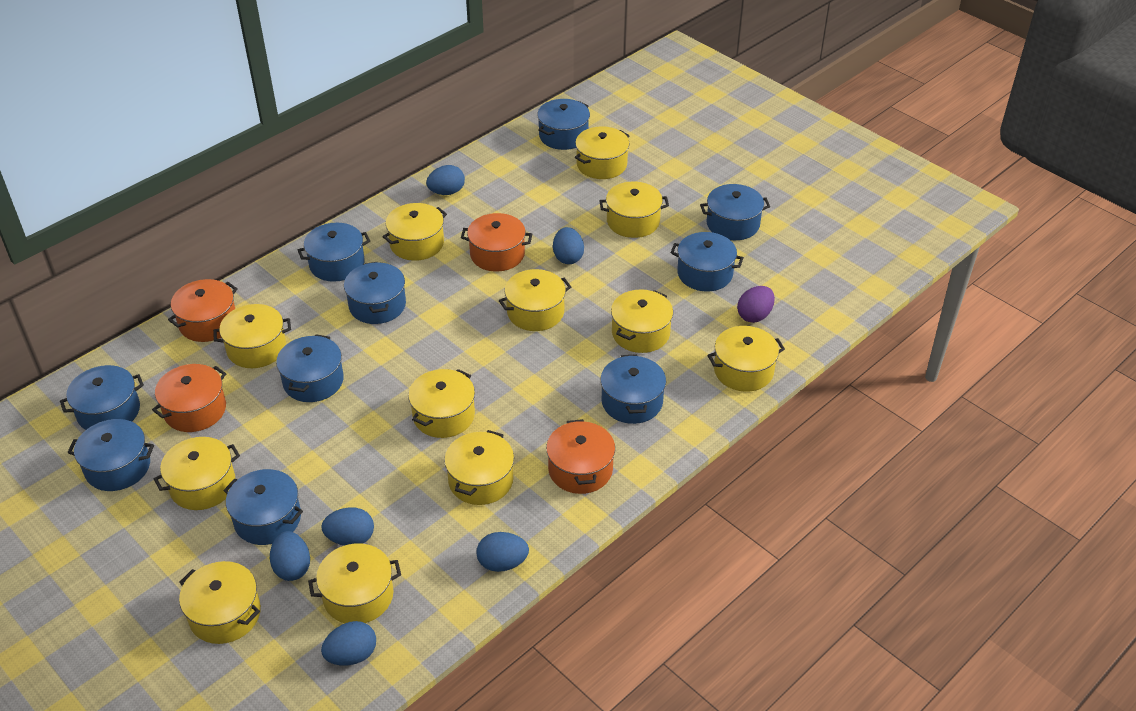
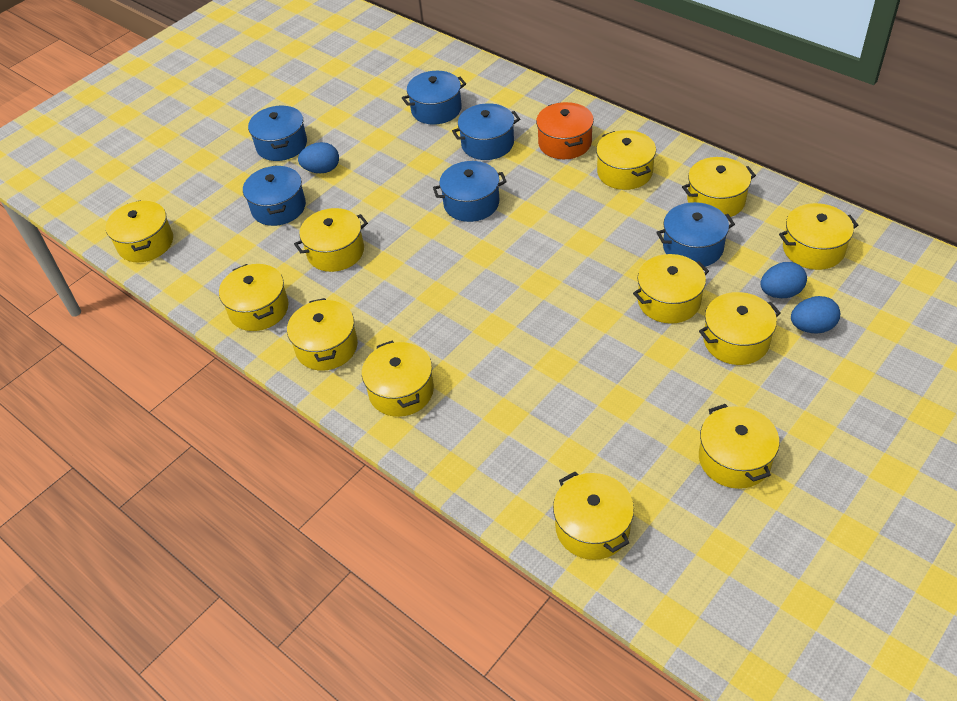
blue egg: [270,531,310,581] [321,507,374,546] [321,621,376,666] [426,165,465,195] [477,532,529,572] [553,227,584,264] = 6 -> [298,142,339,173] [760,262,807,298] [791,296,840,334] = 3
blue pot: [60,365,144,430] [68,419,154,491] [223,469,303,545] [276,334,344,402] [298,223,370,282] [344,262,406,324] [537,99,590,150] [601,354,666,424] [670,232,744,291] [700,184,770,240] = 10 -> [243,165,306,226] [248,106,307,161] [402,71,466,125] [433,161,507,222] [452,103,520,160] [656,202,735,267] = 6
orange pot: [152,364,226,432] [168,279,238,342] [461,213,532,272] [546,419,615,494] = 4 -> [536,102,594,159] = 1
purple egg: [737,286,775,323] = 1 -> none = 0

